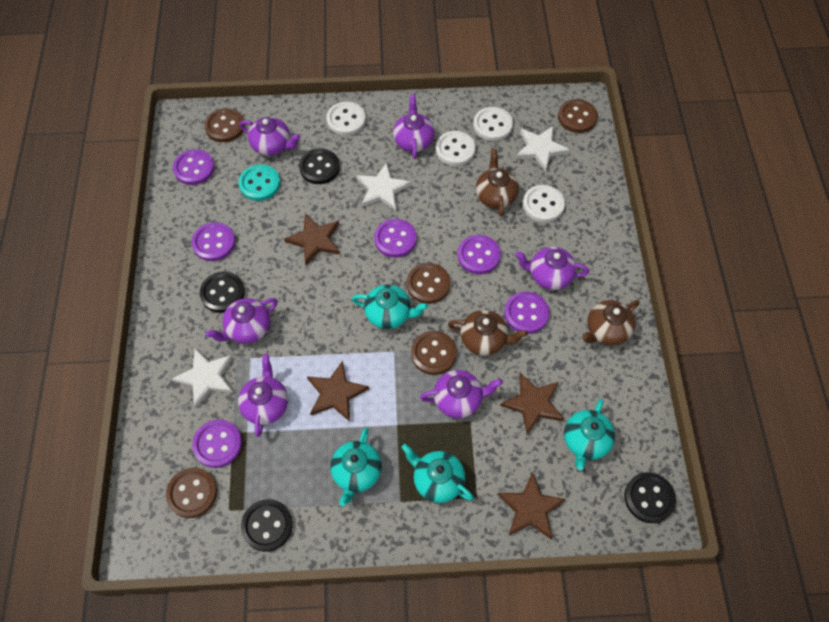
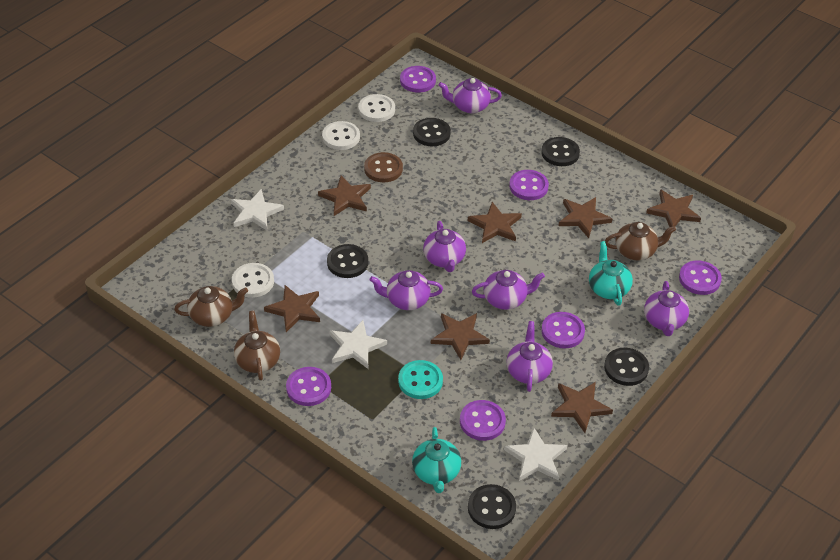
black button: [200,271,245,313] [241,499,293,552] [299,149,340,184] [624,472,676,523] = 4 -> [327,244,368,278] [413,118,451,146] [468,484,516,529] [541,137,580,166] [604,348,649,386] = 5
brown button: [166,467,217,518] [204,108,245,142] [407,263,450,304] [411,331,457,375] [558,99,598,133] = 5 -> [364,152,403,182] = 1
brown star: [284,214,340,265] [307,361,369,422] [498,472,566,539] [500,373,564,434] = 4 -> [264,285,320,332] [318,175,371,216] [431,313,490,360] [468,202,522,243] [551,382,613,433] [558,197,612,238] [646,189,701,227] = 7
turquoise teapot: [330,428,382,506] [352,284,428,329] [401,444,474,503] [564,399,615,471] = 4 -> [412,427,461,493] [589,241,633,306] = 2
white button: [326,102,366,135] [435,131,475,166] [473,107,513,141] [523,185,565,222] = 4 -> [232,263,274,298] [322,121,360,150] [358,94,395,122] = 3

